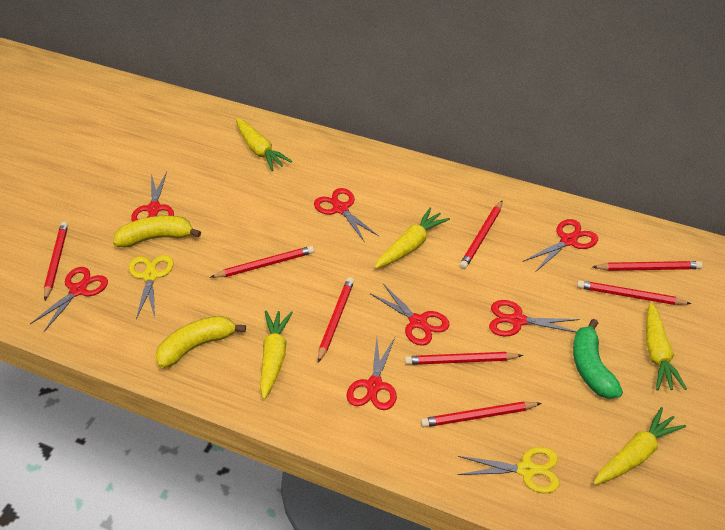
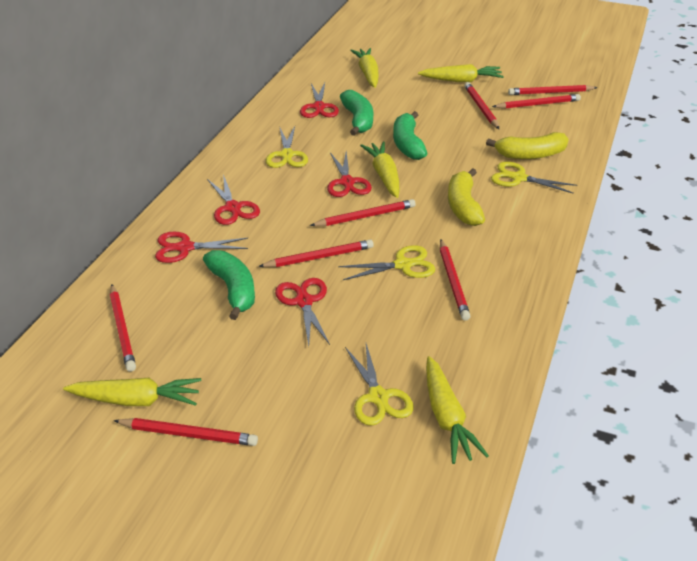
green banana: [573,319,623,399] = 1 -> [203,250,255,320] [340,90,373,136] [393,111,428,160] = 3
red scissors: [30,267,108,332] [131,172,174,222] [314,188,379,242] [347,337,397,410] [370,284,450,346] [489,300,580,336] [523,219,598,271] = 7 -> [155,231,248,263] [207,174,260,225] [275,278,330,346] [300,83,339,118] [327,152,372,197] = 5
yellow scissors: [129,255,174,319] [458,447,560,493] = 2 -> [266,126,308,168] [338,245,435,280] [345,344,413,426] [491,162,577,194] = 4

